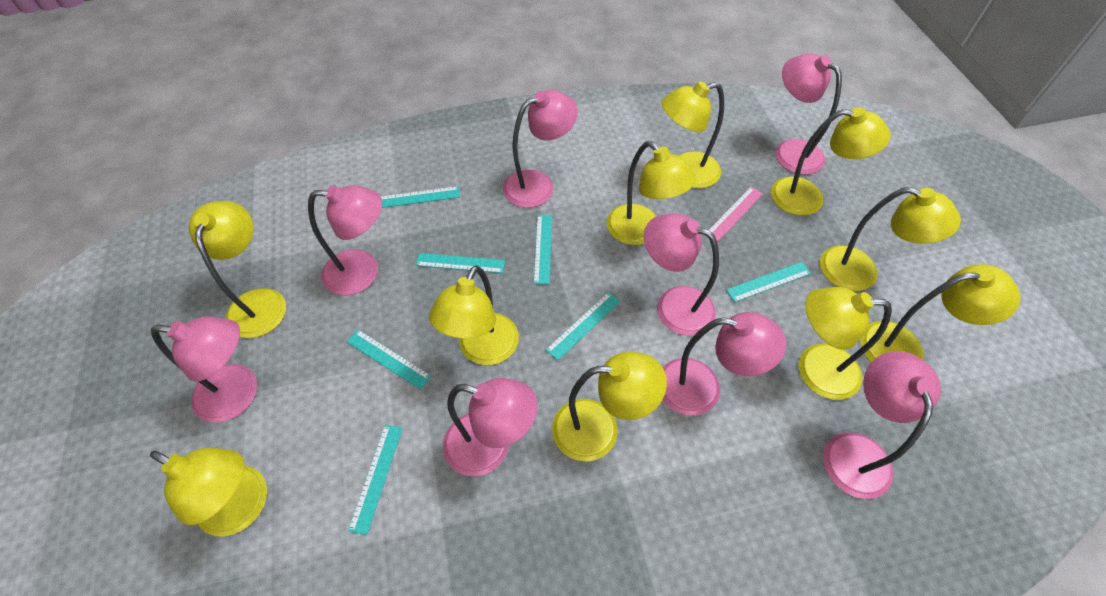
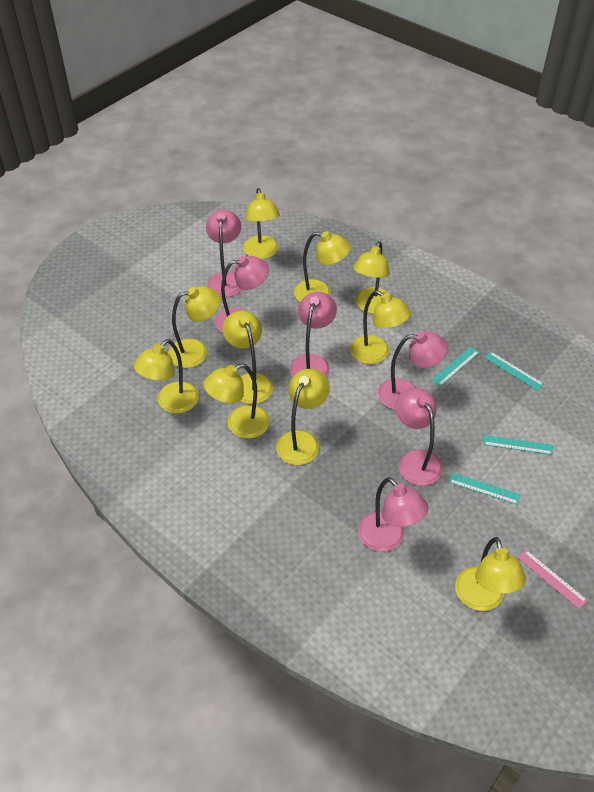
pink lamp: [151,317,257,423] [308,185,382,296] [443,378,538,476] [503,90,578,208] [644,213,719,336] [662,312,786,416] [775,54,842,175] [823,351,941,499] = 8 -> [206,209,242,297] [215,256,269,333] [290,292,337,377] [358,477,428,552] [378,331,448,410] [395,388,443,486] = 6
turquoise ruler: [346,329,431,390] [348,425,403,535] [381,186,460,208] [416,253,505,273] [534,215,552,284] [546,292,621,361] [726,262,811,302] = 7 -> [432,347,480,386] [449,473,521,505] [483,435,553,455] [485,352,544,391] = 4

